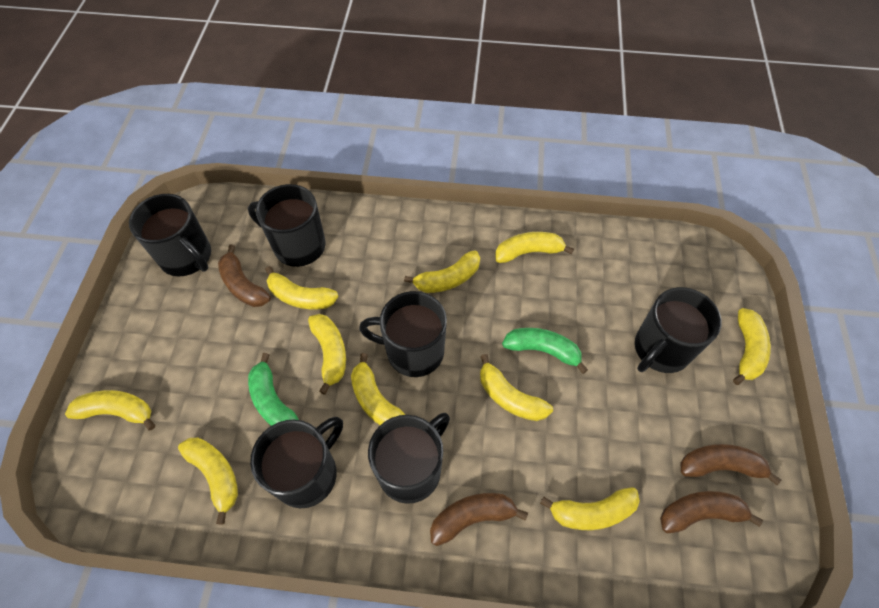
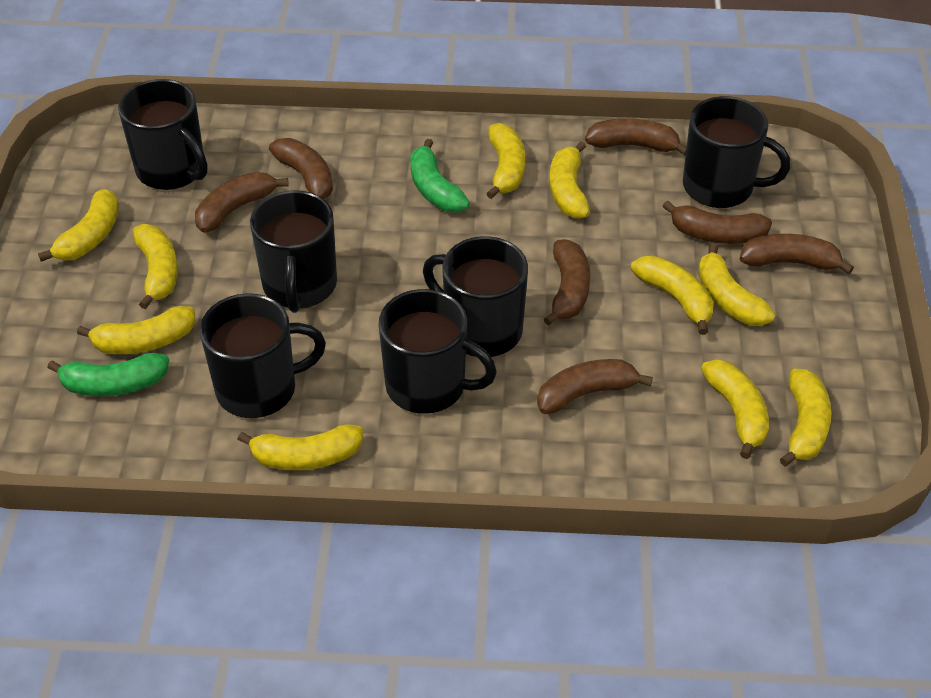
brown banana: [218,245,271,307] [430,493,528,546] [660,491,763,533] [681,444,781,485] = 4 -> [195,172,289,233] [269,138,333,199] [537,359,653,414] [544,239,590,326] [585,118,687,155] [663,200,772,244] [740,234,854,274] = 7

